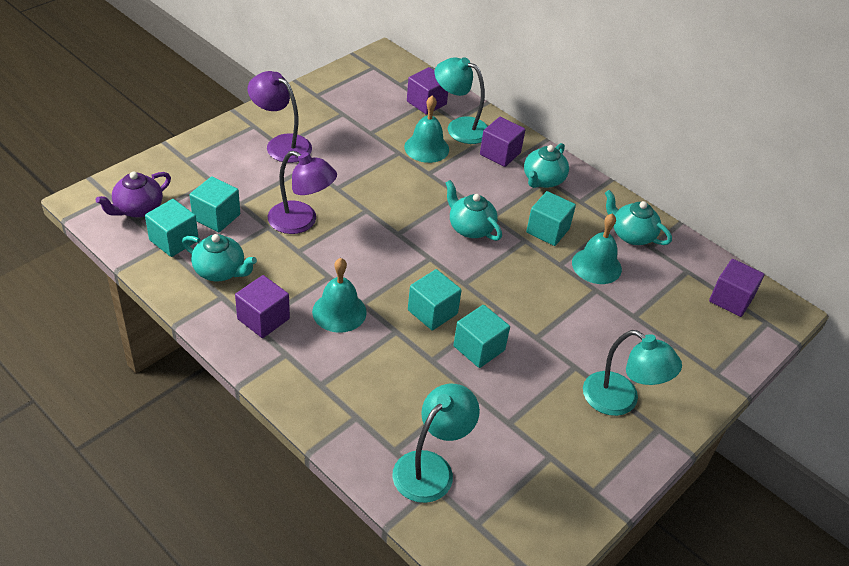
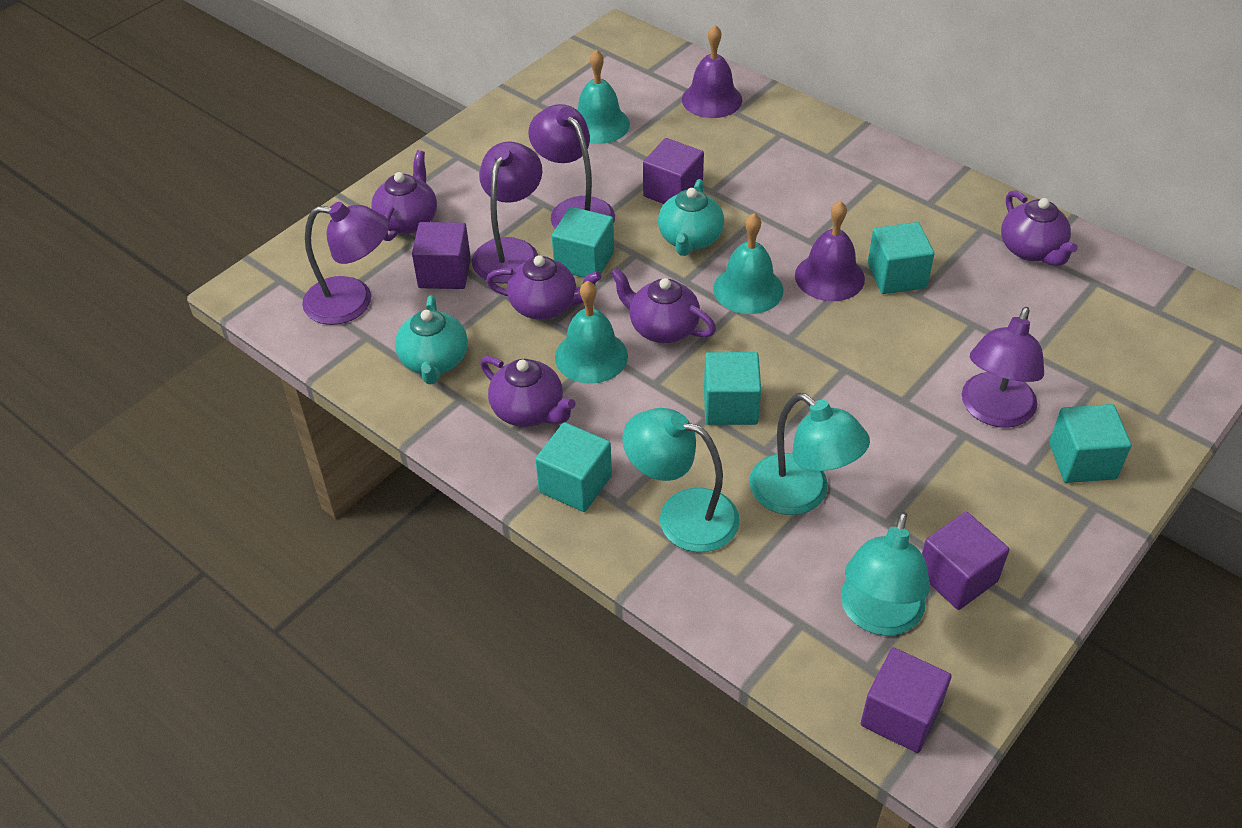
purple bell: none = 0 -> [682,25,742,118] [795,201,865,301] = 2
purple lamp: [248,71,312,163] [268,151,337,234] = 2 -> [302,202,389,325] [472,141,542,284] [529,104,615,229] [962,307,1044,428] = 4
purple teapot: [96,172,171,218] = 1 -> [371,150,437,241] [480,356,576,427] [486,255,602,320] [610,268,716,343] [1001,190,1078,266] = 5
turquoise teapot: [182,234,257,281] [446,180,502,241] [524,143,569,188] [605,190,672,245] = 4 -> [395,295,468,384] [658,179,724,256] = 2

